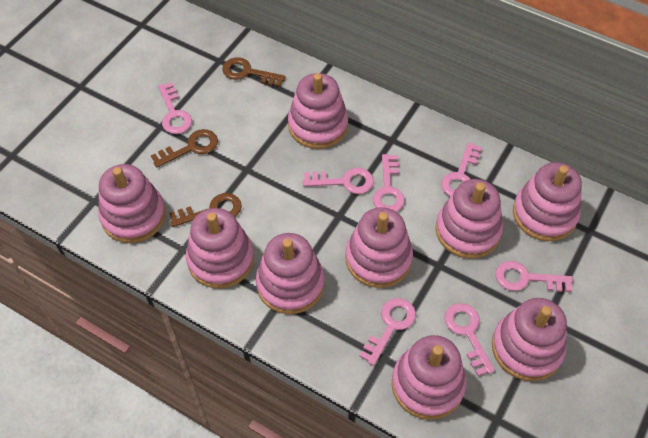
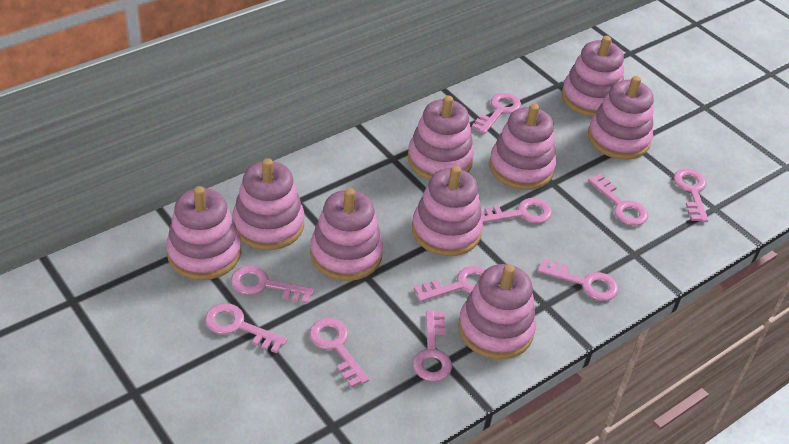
brown key: [151,129,218,168] [169,193,242,227] [222,57,286,87] = 3 -> none = 0
pink key: [158,83,192,134] [303,168,374,194] [359,298,416,366] [373,154,405,212] [441,142,482,196] [444,303,495,376] [495,261,573,292] = 7 -> [205,303,287,353] [231,265,314,304] [309,318,369,388] [413,310,452,382] [414,266,486,302] [472,93,521,134] [481,198,552,223] [537,258,618,301] [588,174,648,226] [674,169,709,222] = 10

